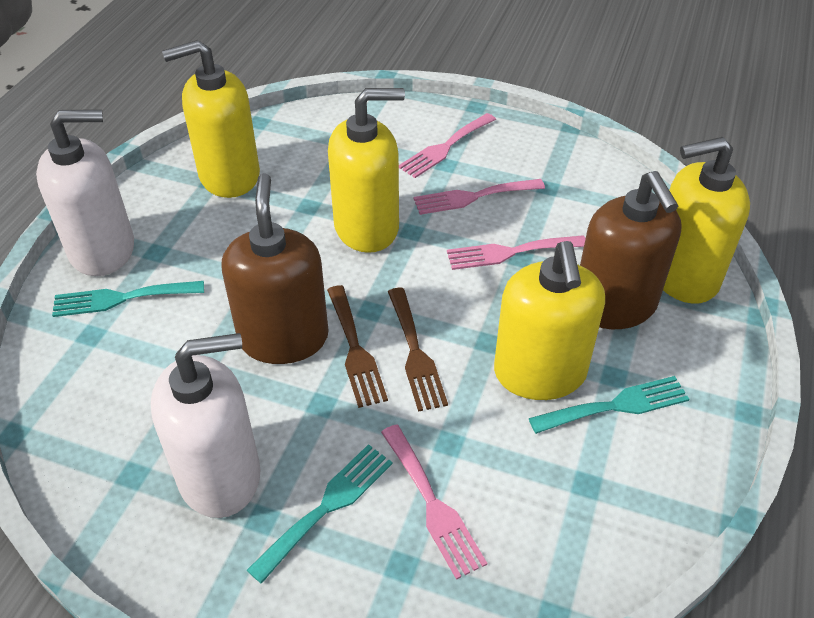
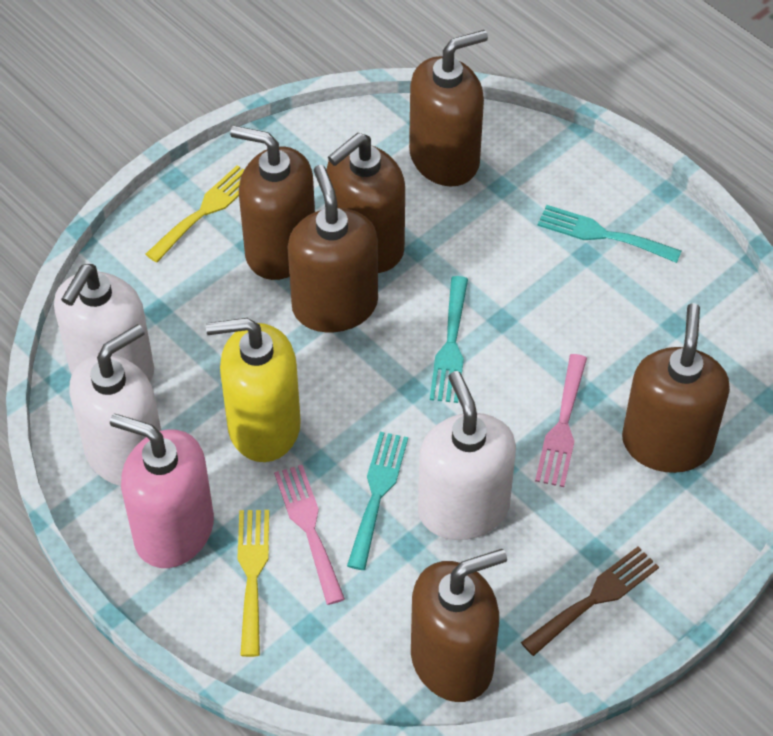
brown fork: [327,285,388,408] [388,288,448,412] = 2 -> [521,546,659,656] = 1
brown soap dispenser: [221,173,329,364] [580,171,682,329] = 2 -> [230,126,315,280] [288,165,378,332] [326,133,405,273] [409,30,488,187] [411,549,507,702] [622,303,730,473] = 6
pink fork: [381,424,487,580] [399,113,496,178] [414,179,545,215] [447,235,586,270] = 4 -> [274,465,345,605] [535,354,587,487] = 2
pink soap dispenser: none = 0 -> [110,414,214,568] = 1
white soap dispenser: [36,109,134,276] [151,333,260,518] = 2 -> [54,264,154,382] [70,324,161,486] [418,371,516,540] = 3
yellow fork: none = 0 -> [145,165,244,263] [237,510,269,657] = 2
yellow soap dispenser: [162,40,260,198] [328,88,405,253] [494,241,605,400] [663,137,750,304] = 4 -> [206,318,301,462] = 1

